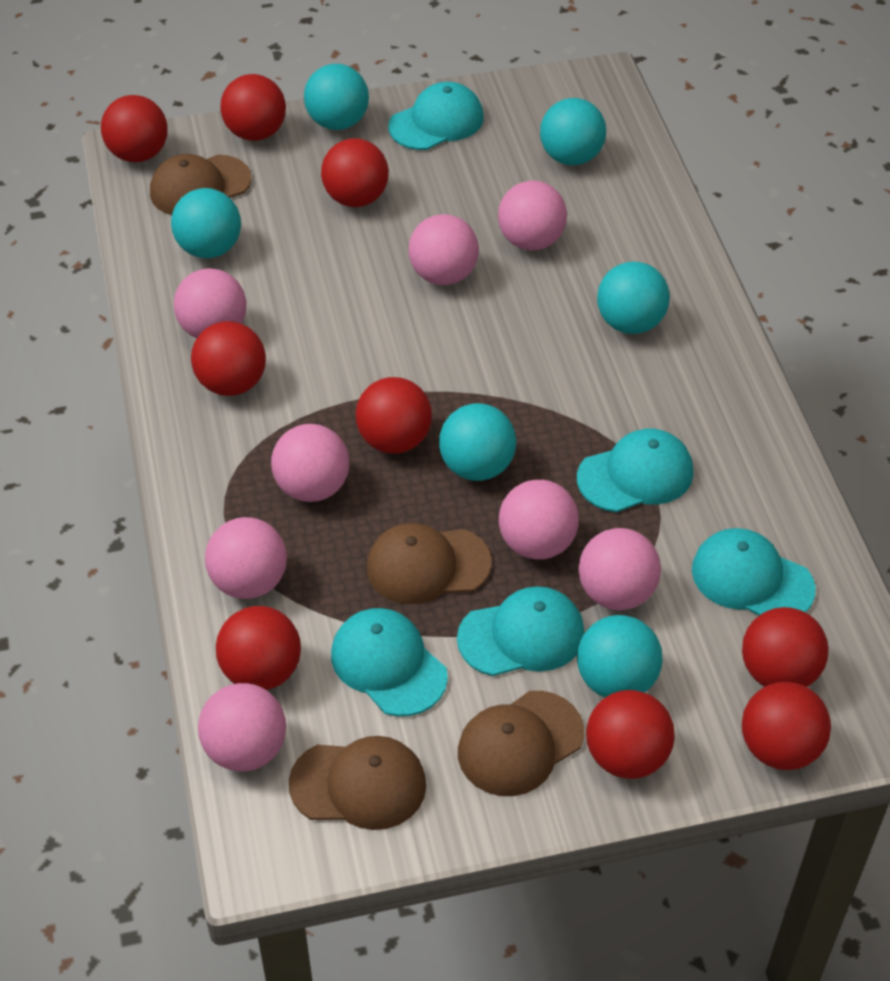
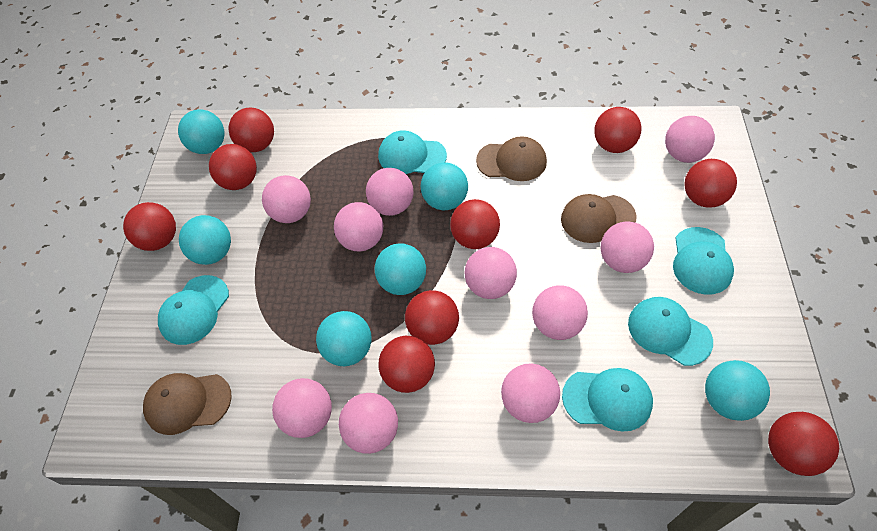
brown cap: [150,154,252,215] [289,736,426,830] [367,523,491,604] [458,691,584,796] = 4 -> [143,373,232,435] [476,136,547,181] [561,194,637,243] = 3
pink ball: [174,268,247,338] [198,683,286,771] [205,517,287,599] [271,424,349,502] [409,214,479,285] [498,181,567,250] [499,480,579,560] [579,528,661,610] = 8 -> [262,175,311,223] [272,378,332,438] [334,202,383,252] [339,393,398,454] [366,168,414,216] [464,247,517,299] [501,363,560,423] [532,286,588,340] [600,222,654,273] [665,116,715,163] = 10

